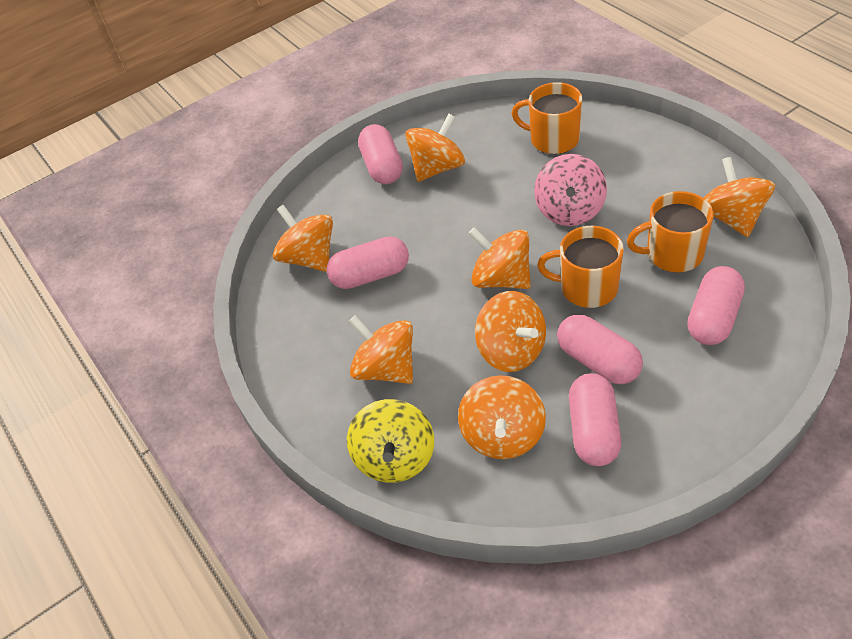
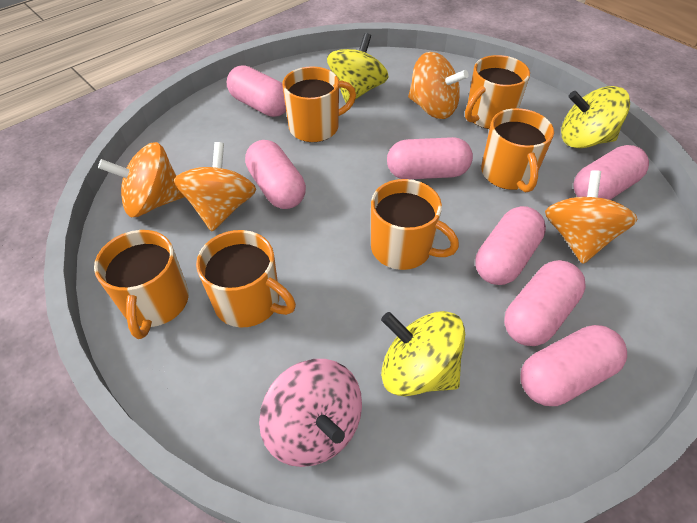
orange mug: [512,82,582,154] [537,226,624,308] [627,191,713,272] = 3 -> [94,230,189,339] [196,230,296,328] [282,66,356,142] [371,179,459,270] [465,55,530,129] [481,108,554,192] = 6
orange spinning top: [273,205,333,272] [349,315,413,384] [405,114,465,182] [458,375,546,459] [468,227,531,289] [475,291,546,372] [704,157,775,237] = 7 -> [98,142,185,217] [174,142,256,231] [408,52,469,119] [545,170,637,264] = 4
pink capsule: [326,236,409,289] [358,124,403,184] [557,314,643,384] [569,373,621,466] [687,266,745,345] = 5 -> [227,65,286,117] [245,140,306,209] [387,137,473,179] [475,206,546,285] [504,260,586,346] [520,325,627,406] [573,145,649,200] = 7
yellow spinning top: [347,399,434,483] = 1 -> [327,33,388,103] [381,311,465,396] [561,86,630,148] = 3

